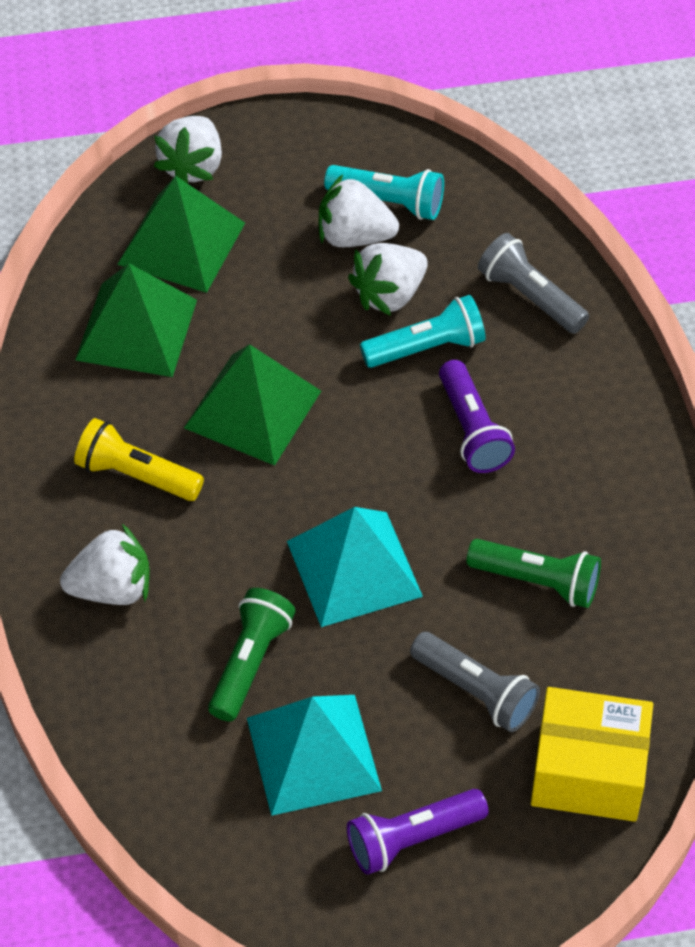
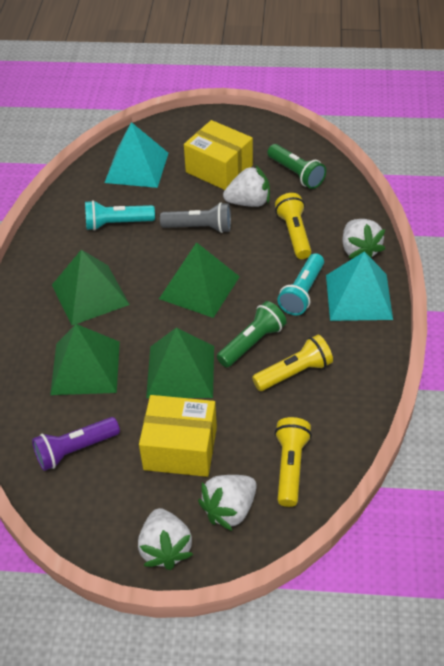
green pyramid: [75,263,197,377] [117,176,245,293] [184,344,321,466] = 3 -> [50,324,120,395] [52,250,130,325] [146,327,214,398] [159,242,240,318] = 4
grey flashlight: [410,632,540,732] [478,233,589,334] = 2 -> [160,202,231,233] = 1
purple flashlight: [347,789,489,875] [439,360,515,473] = 2 -> [32,417,120,471] = 1
yellow box: [531,687,653,822] = 1 -> [139,395,217,477] [184,120,253,190] = 2
yellow flashlight: [74,418,204,501] = 1 -> [252,335,333,391] [275,193,311,259] [275,417,312,507] = 3

